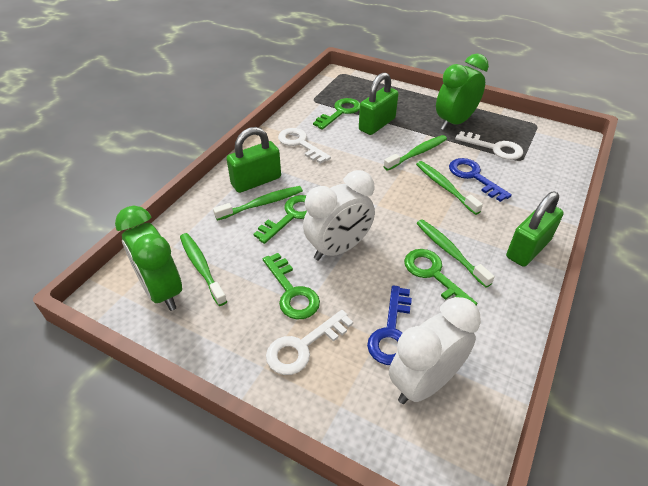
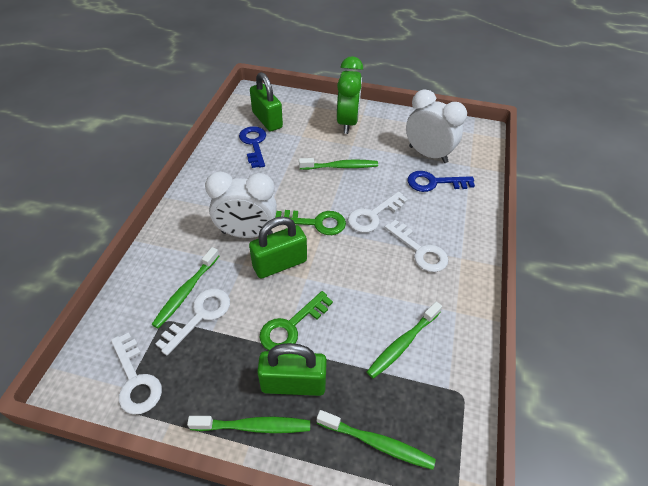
green clock: [115,206,182,311] [436,54,489,130] = 2 -> [337,56,363,134] = 1
green key: [253,195,307,244] [263,253,320,320] [313,98,360,130] [404,249,477,305] = 4 -> [260,291,333,350] [275,210,346,235] = 2
white key: [266,310,353,375] [278,128,331,164] [455,131,523,160] = 3 -> [111,332,162,415] [155,288,230,355] [348,192,408,233] [384,220,448,272] = 4

